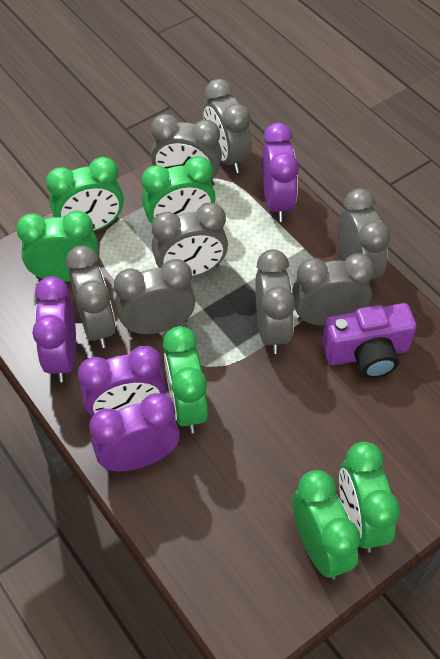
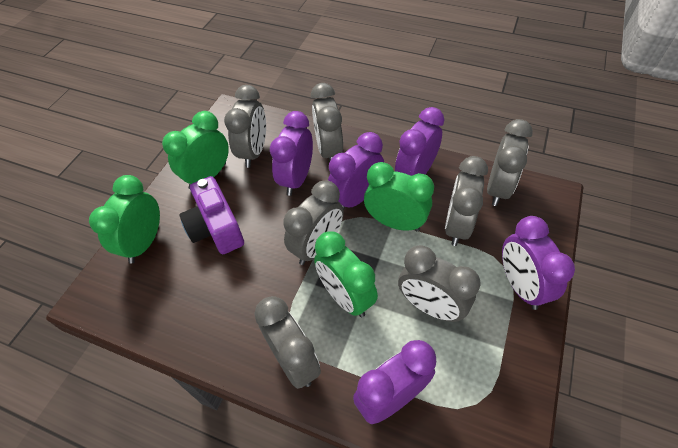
green clock: [16,211,98,282] [46,157,124,231] [142,156,216,223] [163,326,208,433] [292,470,361,579] [339,442,400,553] = 6 -> [89,175,160,264] [162,111,229,189] [314,231,378,317] [364,162,434,232] = 4
grey clock: [66,245,116,348] [114,259,195,334] [151,114,222,186] [152,203,228,277] [203,79,252,173] [255,249,296,354] [292,253,375,326] [338,188,390,279] = 8 -> [224,85,266,168] [255,296,321,389] [283,180,344,265] [311,83,343,160] [398,245,481,322] [445,156,488,246] [487,119,533,206] = 7
purple clock: [32,276,76,382] [78,346,166,416] [89,393,180,472] [262,123,299,222] = 4 -> [270,111,313,196] [328,132,384,210] [353,340,436,424] [395,107,444,176] [502,216,575,310] = 5

